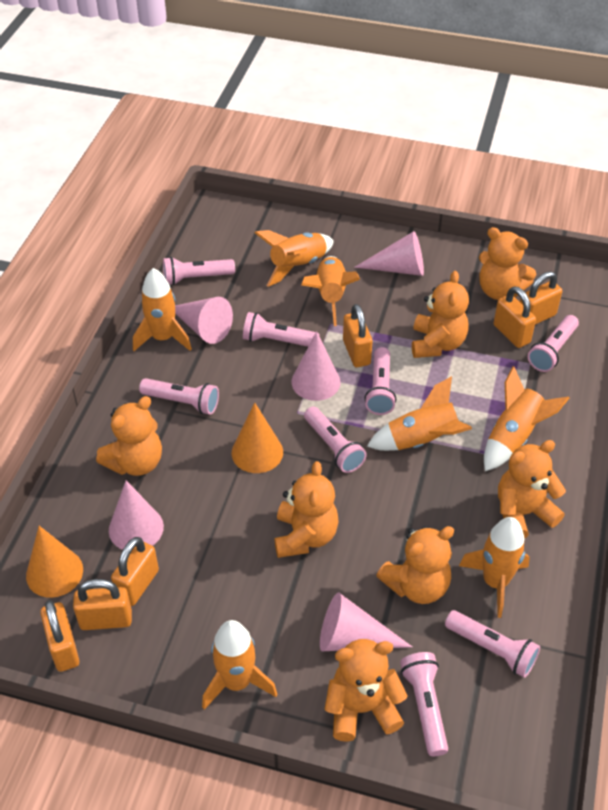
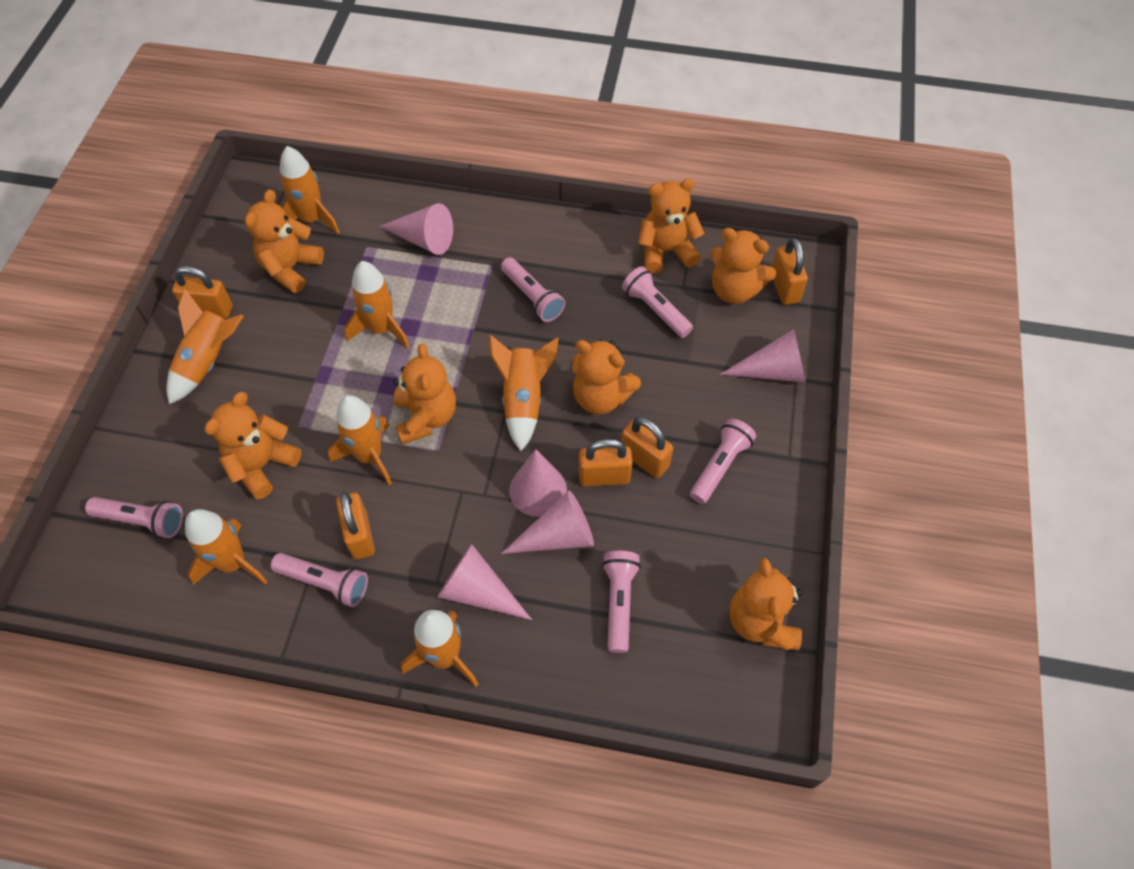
orange cone: [26,526,83,598] [232,403,283,473] = 2 -> none = 0
orange padlock: [40,600,79,672] [73,579,132,630] [111,537,159,606] [343,304,373,367] [494,286,536,348] [520,271,562,325] = 6 -> [172,266,233,319] [336,492,375,560] [579,439,633,487] [621,417,673,478] [772,238,808,305] = 5
pink flashlight: [139,378,219,415] [163,257,235,285] [243,312,320,347] [304,407,367,473] [364,347,396,415] [400,652,448,756] [445,610,540,678] [528,315,579,372] = 8 -> [85,497,183,538] [271,553,368,607] [501,257,565,322] [602,551,641,653] [622,266,693,338] [690,419,756,504] = 6

